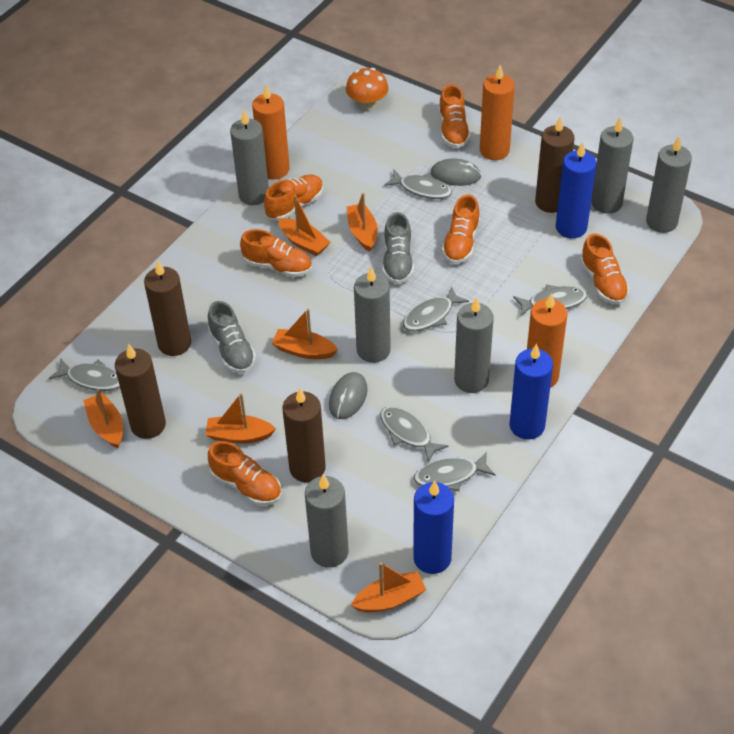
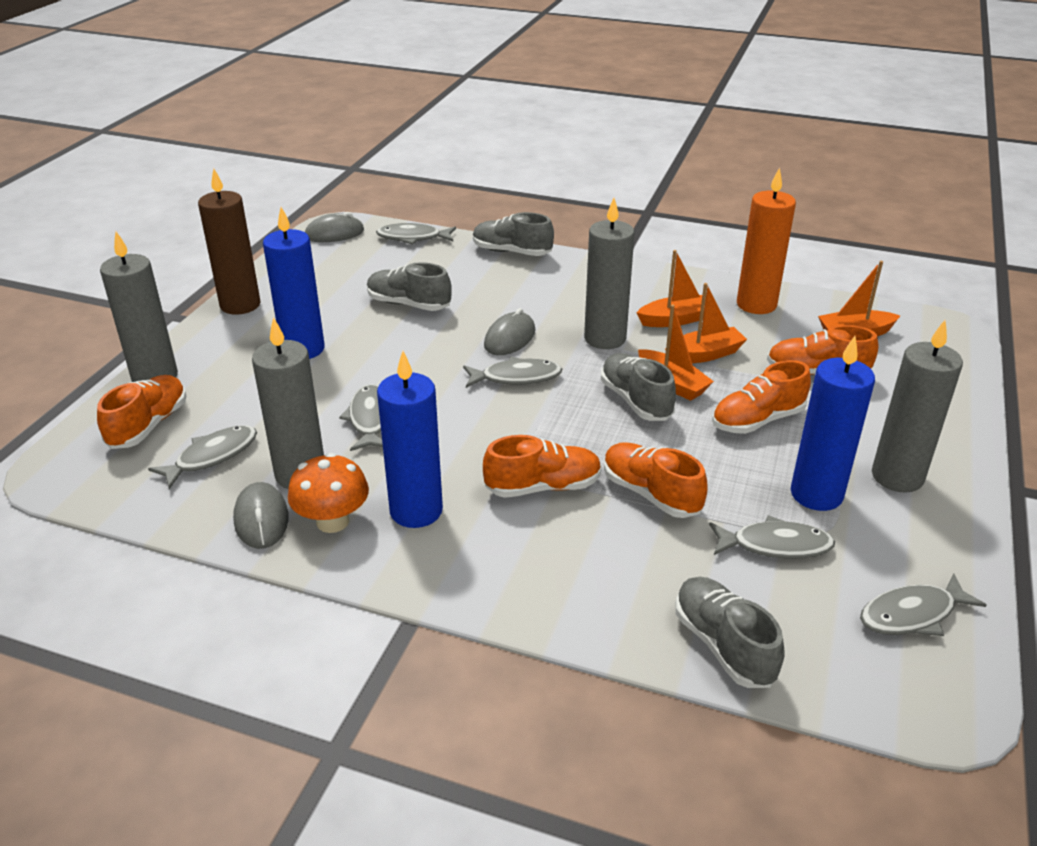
brown candle: [115,344,166,439] [144,261,191,356] [282,388,326,482] [535,116,574,213] = 4 -> [198,168,261,315] = 1
grey candle: [230,110,269,205] [305,474,349,568] [354,267,391,363] [454,297,494,393] [591,118,633,214] [646,137,692,233] = 6 -> [100,232,178,382] [252,317,324,489] [584,198,635,349] [872,320,963,493] = 4
grey mouse: [329,372,368,419] [430,158,481,186] = 2 -> [233,482,289,549] [305,212,364,242] [484,308,535,355] = 3
grey shoe: [208,301,256,373] [383,212,414,284] = 2 -> [367,262,452,311] [473,212,554,256] [601,353,676,421] [675,577,785,688] = 4
orange boat: [83,389,123,448] [205,393,276,444] [272,309,338,359] [279,195,330,256] [346,193,378,252] [351,562,426,612] = 6 -> [636,250,706,327] [638,304,714,401] [665,283,747,363] [818,261,900,336] = 4
orange candle: [252,85,290,179] [480,65,515,160] [527,293,567,388] = 3 -> [737,167,796,314] = 1
orange shoe: [208,441,281,506] [240,229,312,277] [264,175,323,221] [439,84,471,148] [442,195,480,264] [580,233,629,304] = 6 -> [97,375,186,449] [483,435,602,498] [604,442,708,518] [712,360,811,434] [767,325,878,375] = 5

